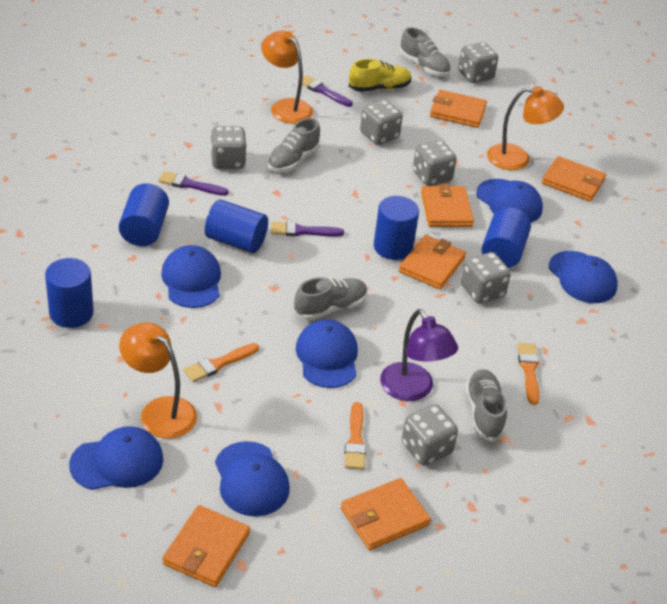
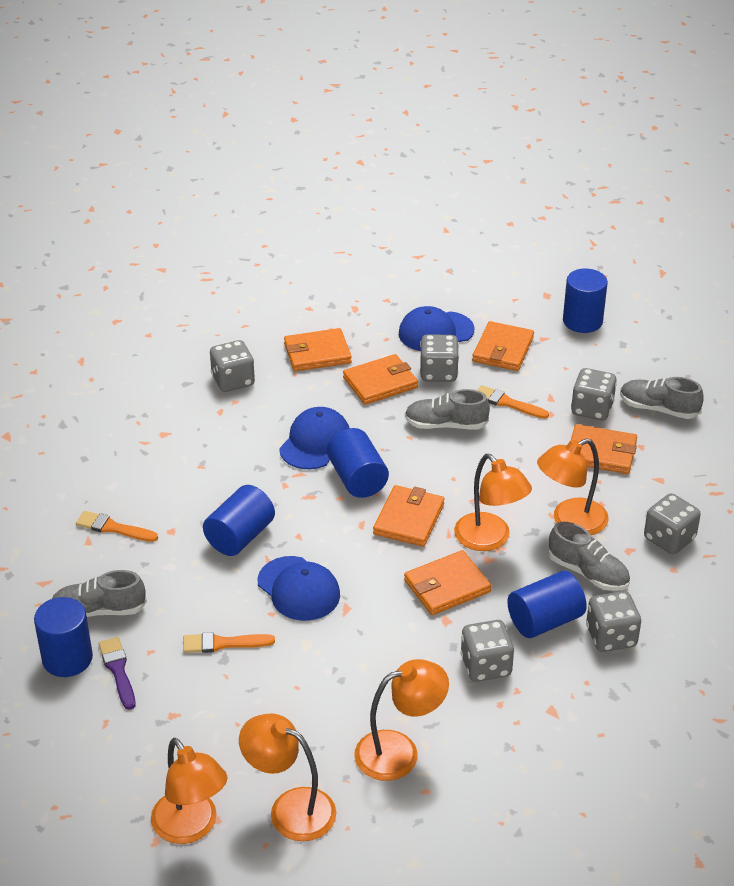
blue cap: [69,426,163,490] [161,245,221,308] [215,441,290,517] [296,319,358,388] [476,179,543,223] [549,251,618,303] = 6 -> [257,556,340,621] [279,407,349,469] [399,306,474,351] = 3
orange lamp: [119,323,197,439] [261,30,313,124] [487,86,564,170] = 3 -> [151,738,228,844] [239,713,336,841] [354,659,449,781] [454,454,532,551] [537,438,609,535] = 5
purple brush: [159,171,229,196] [271,221,344,236] [298,75,353,107] = 3 -> [98,637,136,710] = 1
purple lamp: [380,309,458,401] = 1 -> none = 0
yellow shoe: [349,59,412,92] = 1 -> none = 0

